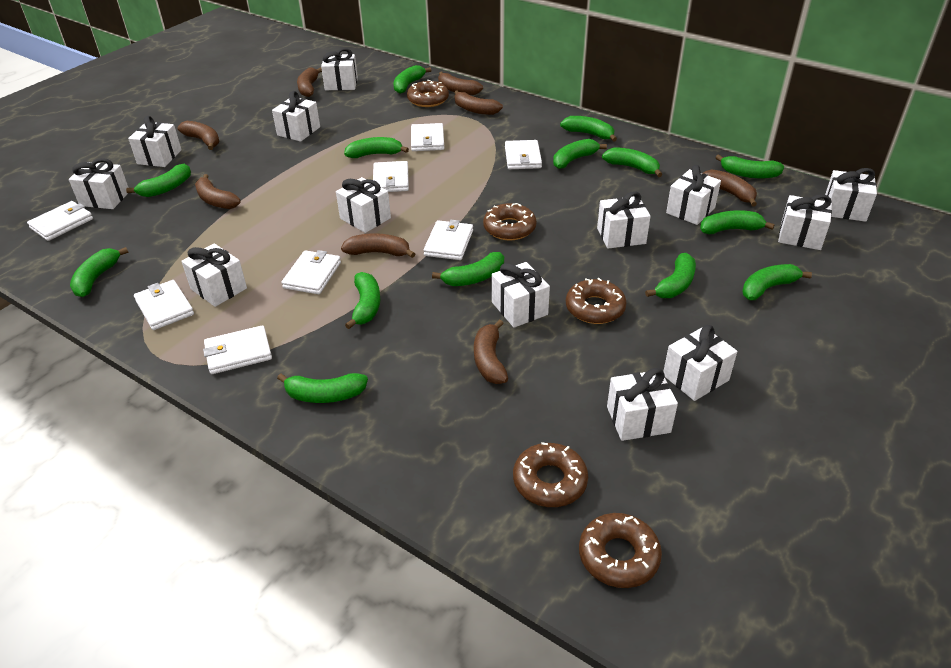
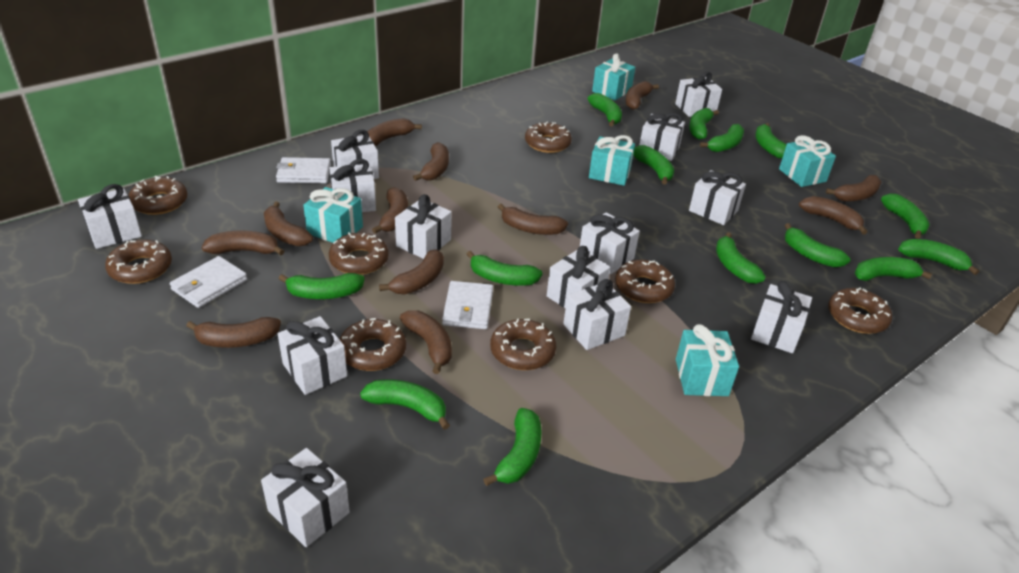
brown banana: [178,121,220,150] [195,174,241,209] [297,67,322,97] [341,233,415,258] [438,72,483,95] [454,90,503,115] [474,319,508,384] [702,170,757,207] = 8 -> [186,317,281,348] [202,230,284,255] [264,202,313,246] [367,118,422,146] [372,187,408,234] [379,249,444,294] [400,310,452,374] [413,142,449,181] [498,204,568,235] [626,81,659,110] [799,196,867,234] [826,175,881,202] = 12
brown donut: [407,80,449,107] [483,203,537,240] [513,442,588,507] [566,278,627,324] [579,513,662,588] = 5 -> [105,239,172,284] [129,176,187,215] [329,232,389,275] [339,318,406,371] [490,319,556,370] [525,121,572,153] [615,260,675,303] [828,288,892,334] = 8
turquoise gift: none = 0 -> [303,187,363,243] [589,135,635,186] [592,53,635,100] [676,324,739,396] [779,135,836,187] = 5
white wallet: [27,201,93,241] [134,280,194,330] [203,325,272,374] [281,250,341,294] [373,161,409,192] [411,123,444,151] [424,220,473,260] [505,140,542,169] = 8 -> [170,256,247,308] [276,157,331,183] [442,281,493,329] = 3

